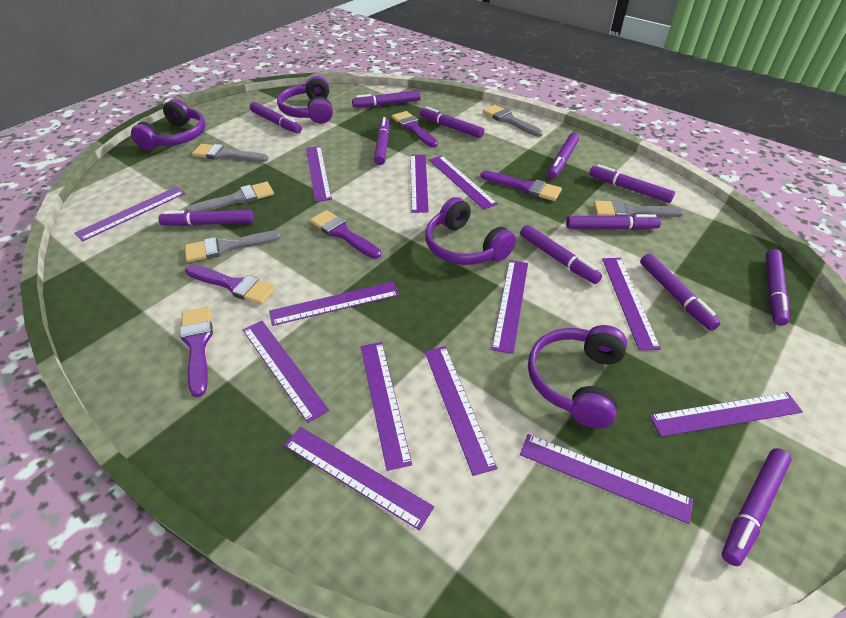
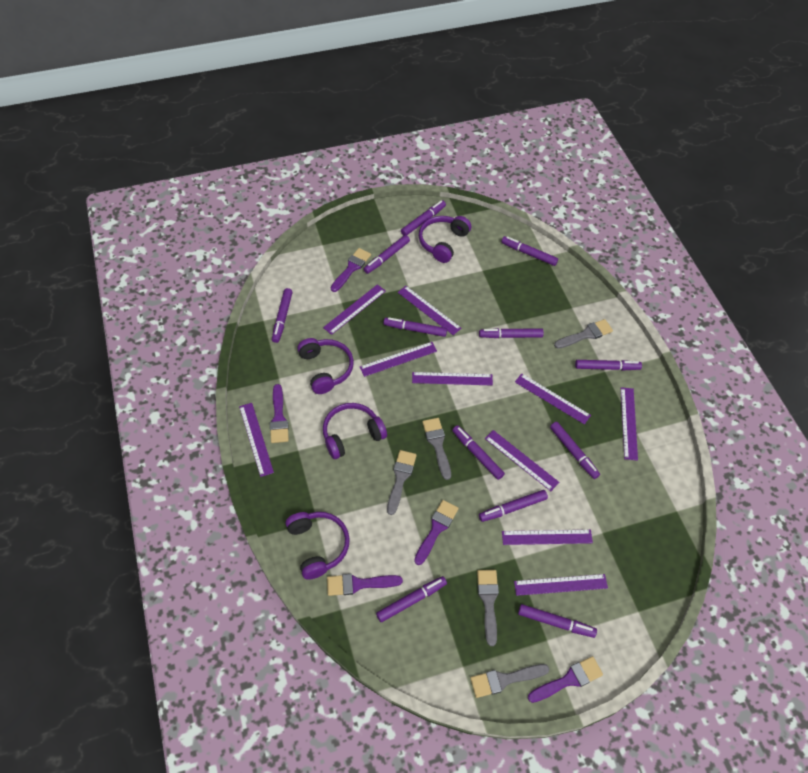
purple ruler: [74,186,185,242] [243,321,329,423] [269,282,399,326] [284,427,434,530] [306,146,332,202] [361,342,412,471] [410,155,429,213] [425,346,497,476] [429,156,498,209] [492,260,528,354] [520,434,693,524] [602,258,661,351] [649,392,803,437] = 13 -> [239,403,274,477] [323,284,386,335] [360,342,437,377] [398,286,461,335] [412,372,493,385] [485,430,559,491] [502,530,593,545] [514,574,608,596] [515,373,591,424] [621,387,638,461] = 10

